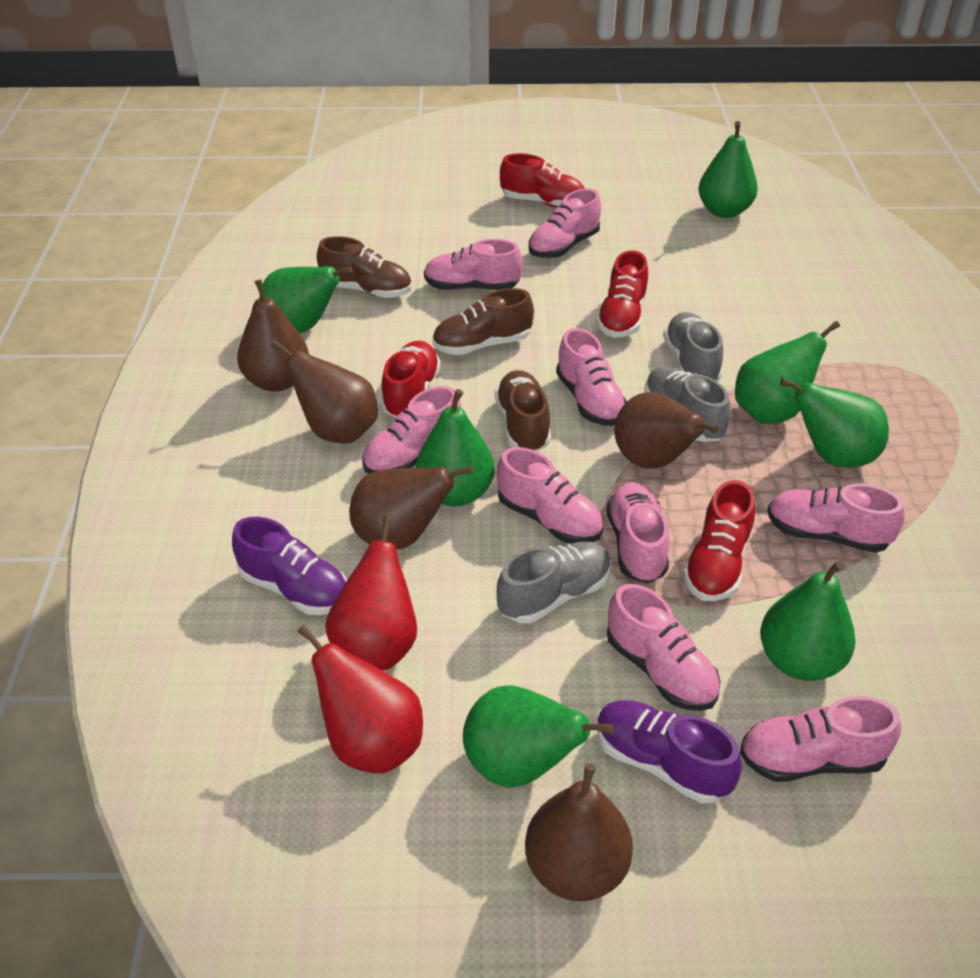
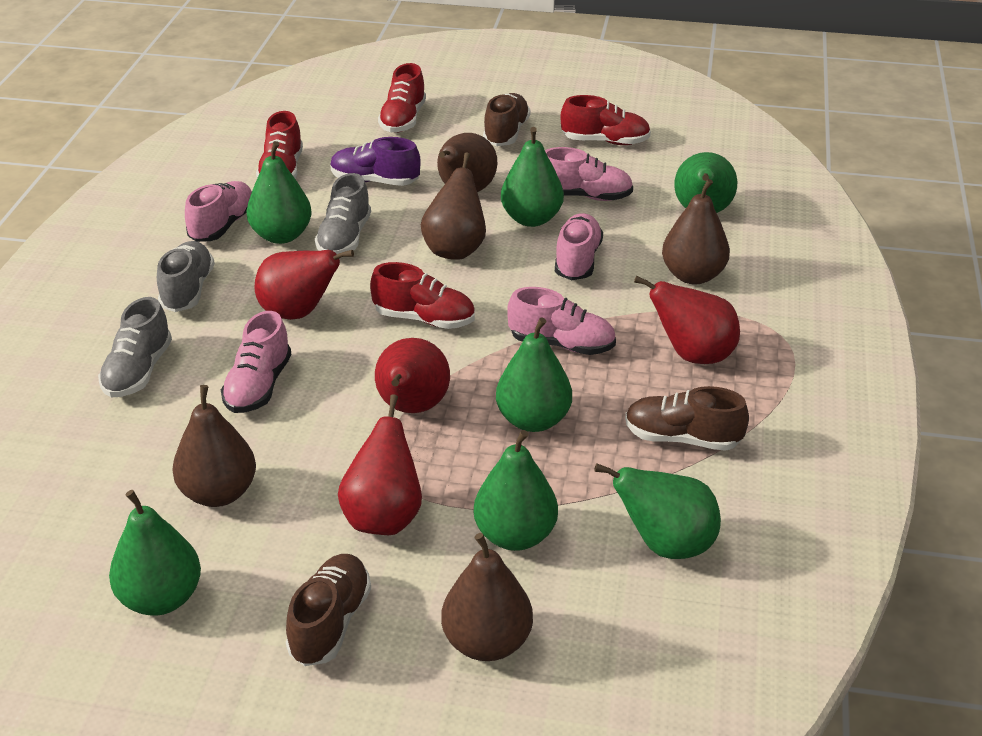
pink shoe: [362,386,461,474] [424,239,523,291] [497,447,603,544] [529,188,601,258] [556,328,627,426] [606,482,670,583] [607,584,721,711] [740,696,901,782] [768,484,905,553] = 9 -> [185,181,252,242] [221,311,291,413] [507,287,616,355] [545,147,633,201] [555,213,603,280] = 5
purple shoe: [232,517,347,615] [597,700,742,803] = 2 -> [330,137,421,186] = 1
red pear: [297,625,423,774] [325,515,417,670] = 2 -> [254,250,354,320] [338,394,422,535] [375,338,450,413] [634,276,740,364] = 4

